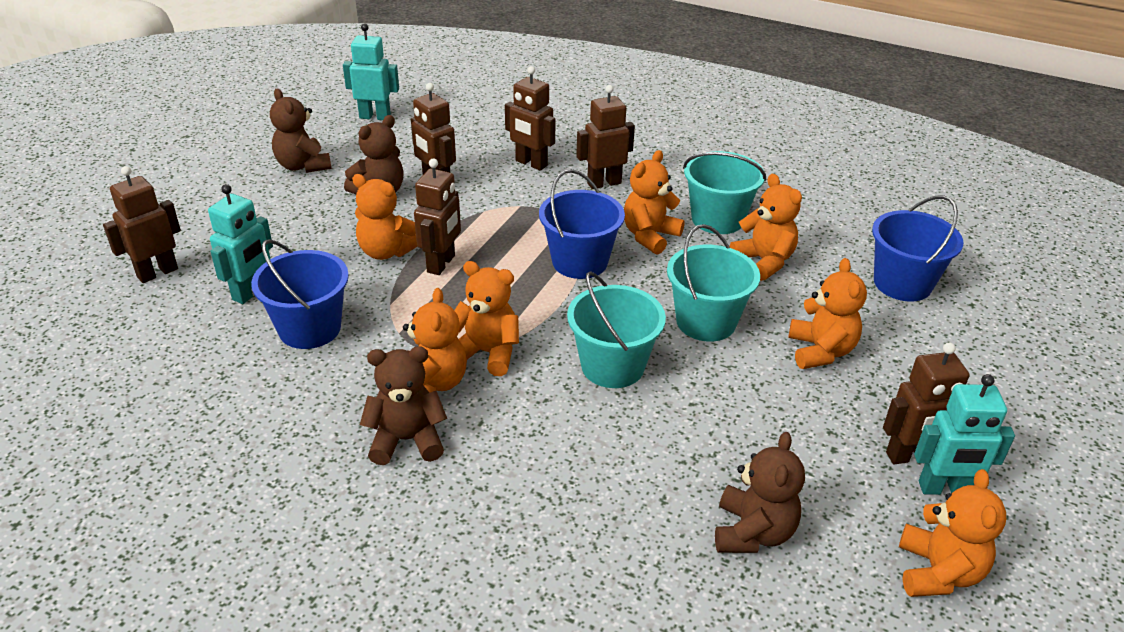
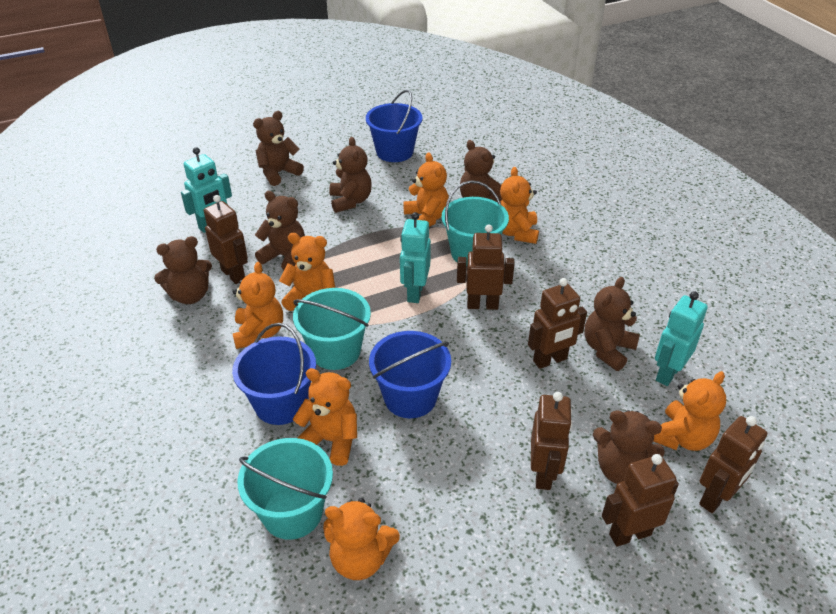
brown teddy bear: [270,89,332,173] [344,115,404,194] [360,346,447,465] [715,432,805,553] = 4 -> [154,236,212,304] [253,111,304,186] [255,191,305,270] [329,137,372,213] [460,140,502,202] [584,277,640,371] [593,410,665,484] = 7

